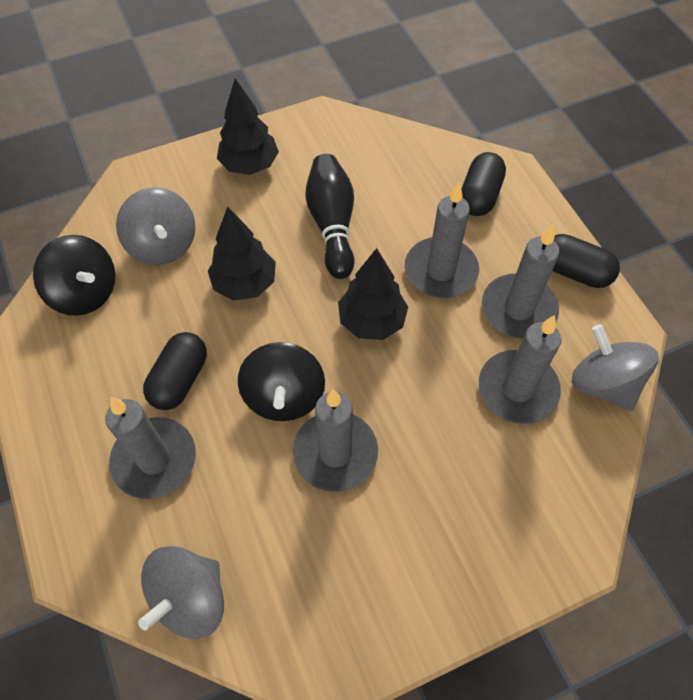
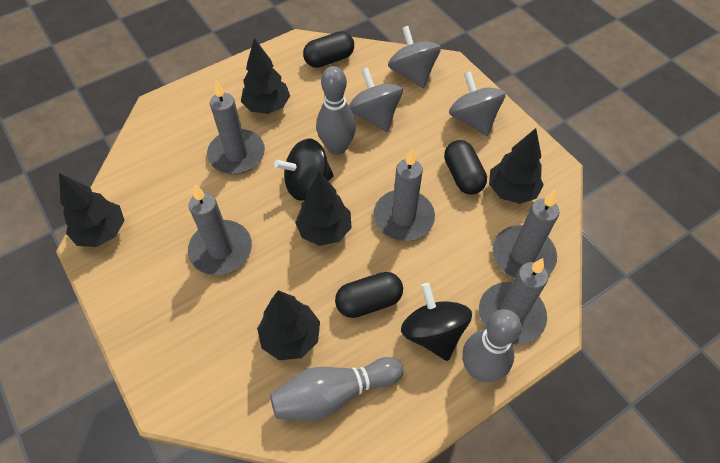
black bowling pin: [305,154,354,279] = 1 -> none = 0
black tree: [208,207,276,301] [217,79,279,175] [338,248,408,340] = 3 -> [59,173,125,247] [241,38,290,114] [257,290,320,360] [295,171,352,246] [489,128,544,204] = 5
grey bowling pin: none = 0 -> [270,357,403,421] [316,66,356,155] [462,309,521,382] = 3

